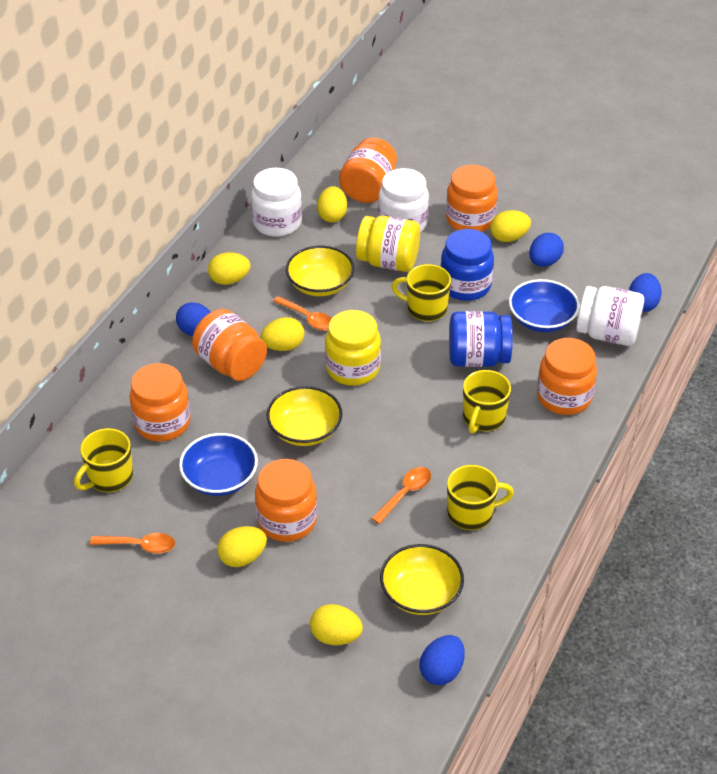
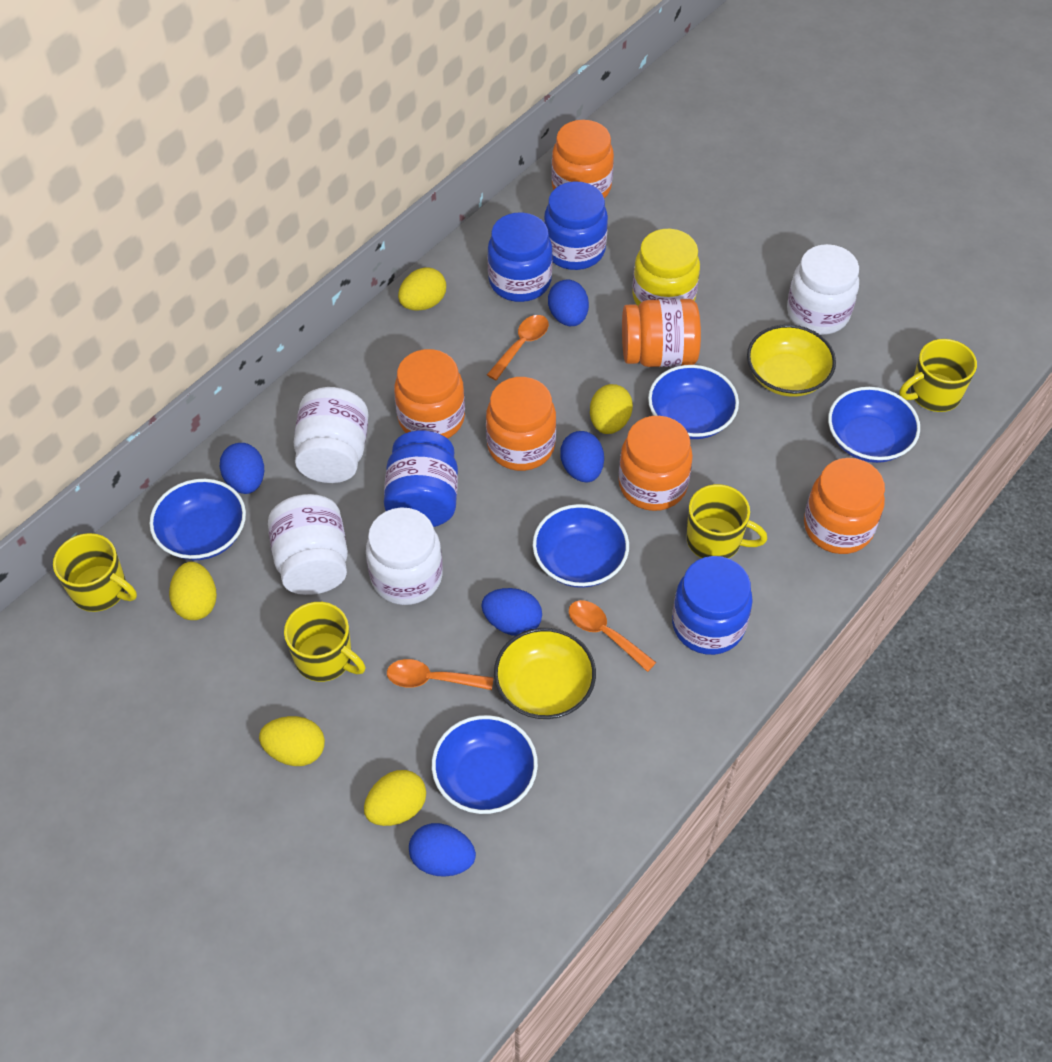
blue bowl: [179,433,258,496] [509,279,580,332] = 2 -> [149,479,246,560] [432,715,538,814] [533,504,629,588] [648,365,739,439] [828,387,920,463] = 5
blue egg: [176,302,211,336] [419,635,465,685] [529,233,564,267] [629,273,662,312] = 4 -> [220,443,264,494] [409,823,476,877] [481,588,542,636] [548,279,589,326] [560,431,604,483] = 5
blue jar: [441,229,494,301] [449,311,513,367] = 2 -> [384,431,458,527] [487,212,553,302] [544,182,608,270] [672,556,753,655] = 4
white jar: [251,168,302,237] [378,168,429,233] [576,286,644,346] = 3 -> [268,494,348,595] [294,387,369,483] [366,507,443,605] [787,244,859,335] = 4
yellow bowl: [266,386,343,446] [286,246,354,296] [380,544,464,615] = 3 -> [494,628,596,719] [747,324,836,397] = 2
yellow egg: [208,252,250,285] [217,526,267,567] [260,317,305,351] [310,604,363,645] [317,186,347,222] [490,210,531,242] = 6 -> [169,562,217,620] [259,716,325,766] [364,770,426,826] [398,267,446,311] [590,384,633,434] = 5
yellow jar: [325,310,381,386] [356,216,420,272] = 2 -> [632,229,700,306] = 1

